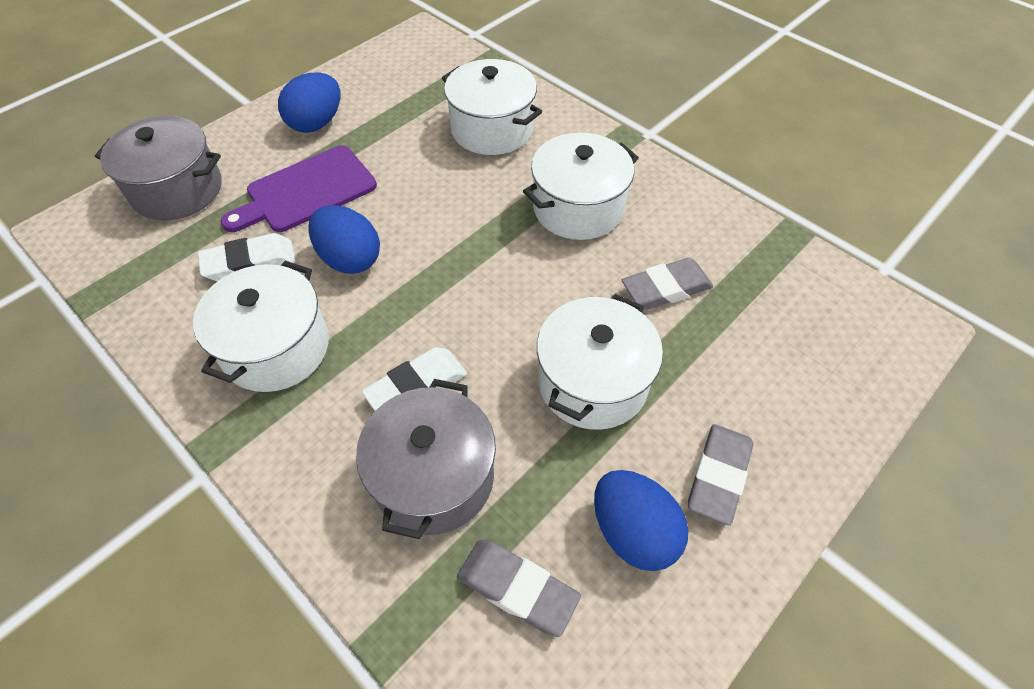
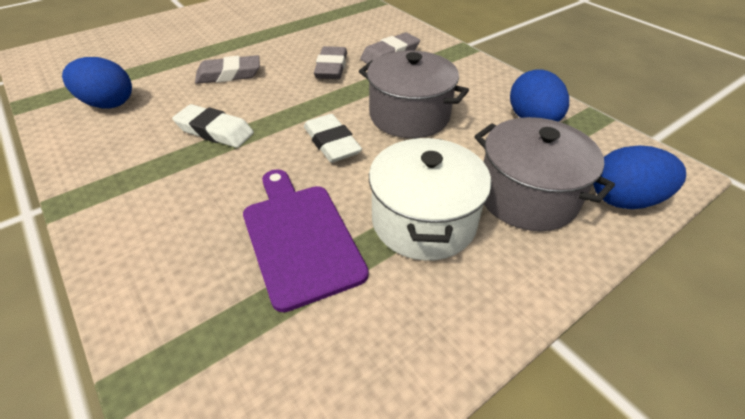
white pot: [193,261,329,392] [442,59,542,155] [523,133,639,240] [537,294,663,430] = 4 -> [369,138,492,261] = 1

